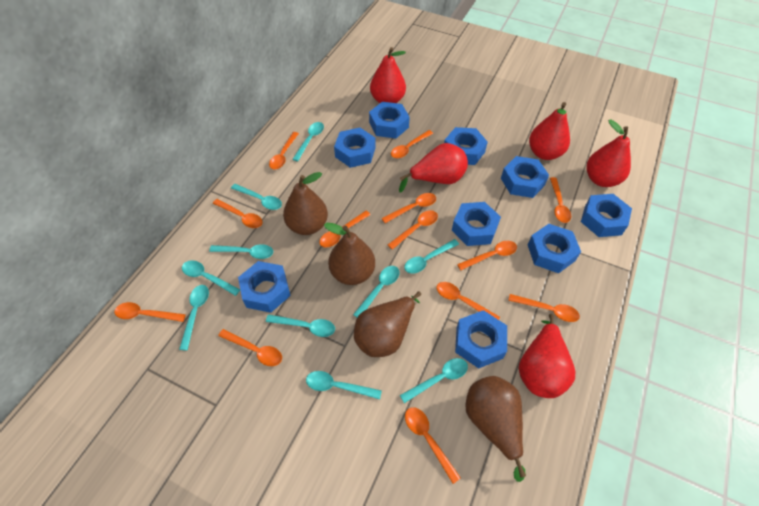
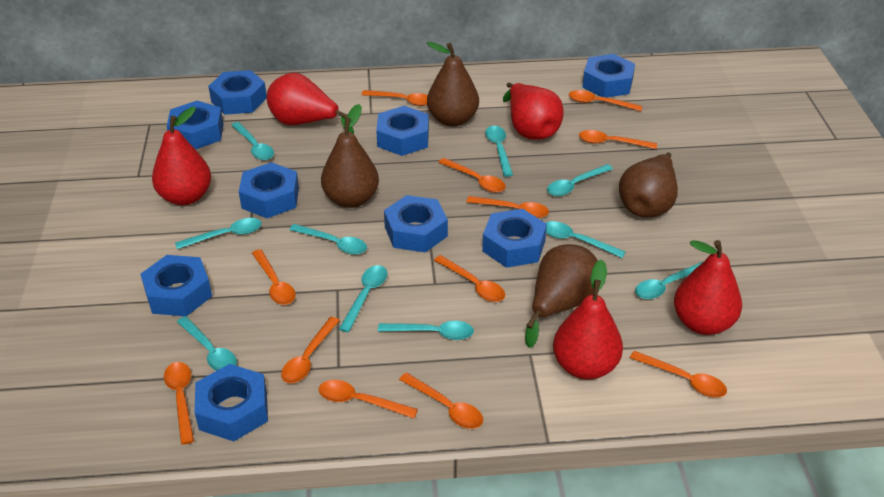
orange spoon: [114,302,186,322] [213,199,263,228] [218,329,282,366] [269,132,299,170] [319,211,371,248] [381,193,436,223] [388,210,438,250] [391,130,433,158] [405,407,461,484] [436,282,500,320] [457,241,517,270] [508,294,580,322] [550,177,571,223] = 13 -> [164,362,194,445] [252,249,296,305] [281,317,340,383] [319,380,418,418] [362,90,428,106] [399,373,483,429] [434,255,505,302] [438,158,506,193] [466,196,549,218] [569,90,642,111] [579,130,657,149] [630,351,727,397] = 12

